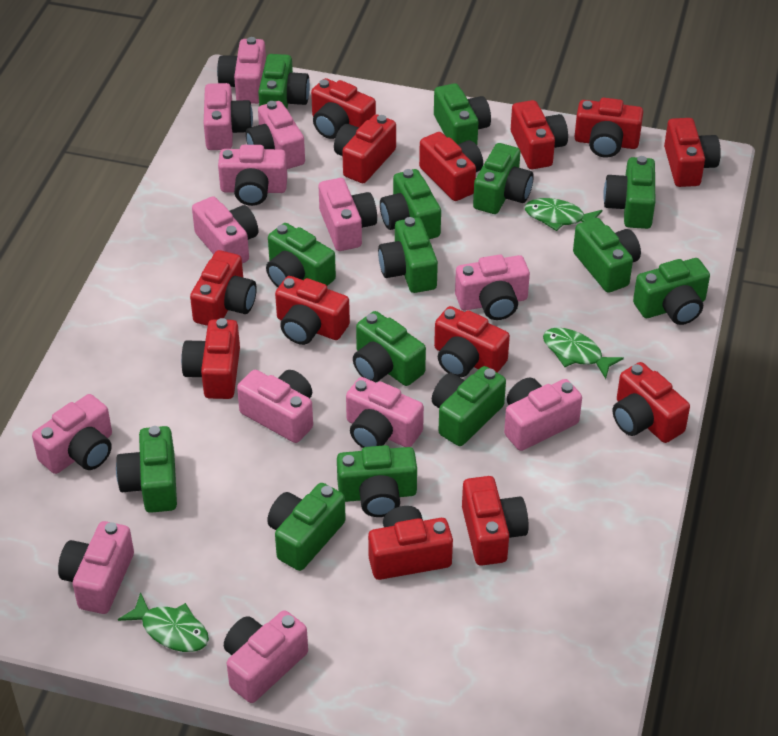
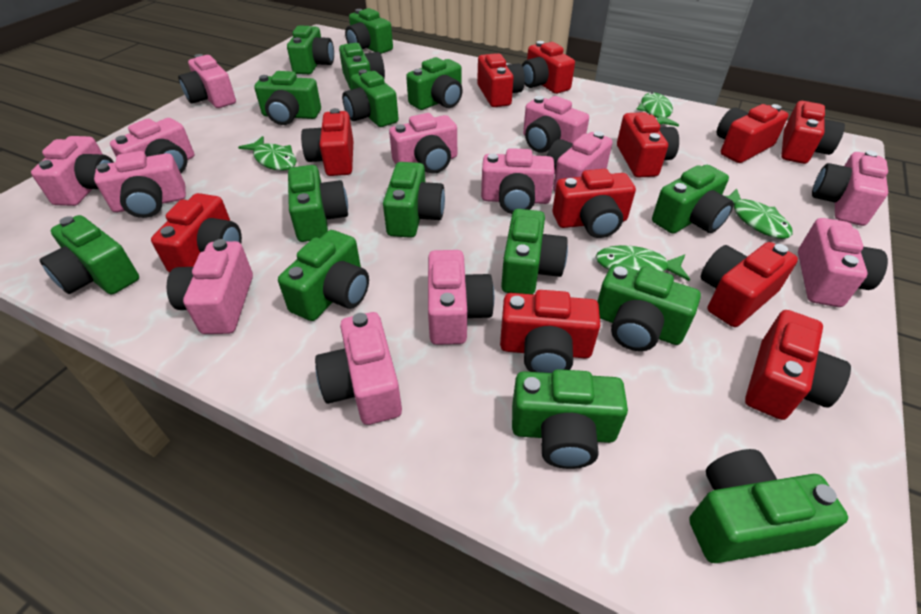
green camera: [116,426,177,513] [258,54,310,109] [266,223,336,287] [267,483,346,571] [337,445,417,517] [353,311,426,386] [378,217,438,293] [380,169,441,239] [432,366,506,446] [434,83,491,145] [473,143,534,214] [573,218,641,293] [603,156,655,229] [633,258,710,325] = 14 -> [40,215,139,295] [254,71,321,125] [278,230,369,321] [287,25,334,74] [288,165,348,242] [339,43,385,90] [342,69,399,127] [345,8,393,54] [383,162,445,238] [406,57,463,110] [501,209,568,294] [512,369,628,469] [597,264,701,351] [652,165,734,234] [689,449,848,563] = 15
green fish: [118,592,209,652] [525,198,602,231] [543,328,624,379] = 3 -> [238,136,297,171] [596,245,690,281] [636,92,679,127] [725,189,793,239] = 4
red camera: [181,318,240,399] [190,250,257,326] [275,276,350,345] [311,78,376,139] [334,114,396,183] [368,506,453,580] [419,132,483,201] [434,306,510,378] [462,476,529,566] [511,100,568,169] [574,98,643,158] [613,362,690,443] [664,118,721,187] = 13 -> [151,193,242,272] [301,108,353,176] [477,53,525,107] [500,290,600,373] [522,41,575,94] [552,169,636,238] [617,112,679,178] [701,242,798,327] [717,104,789,163] [745,310,851,420] [781,101,845,164] = 11

